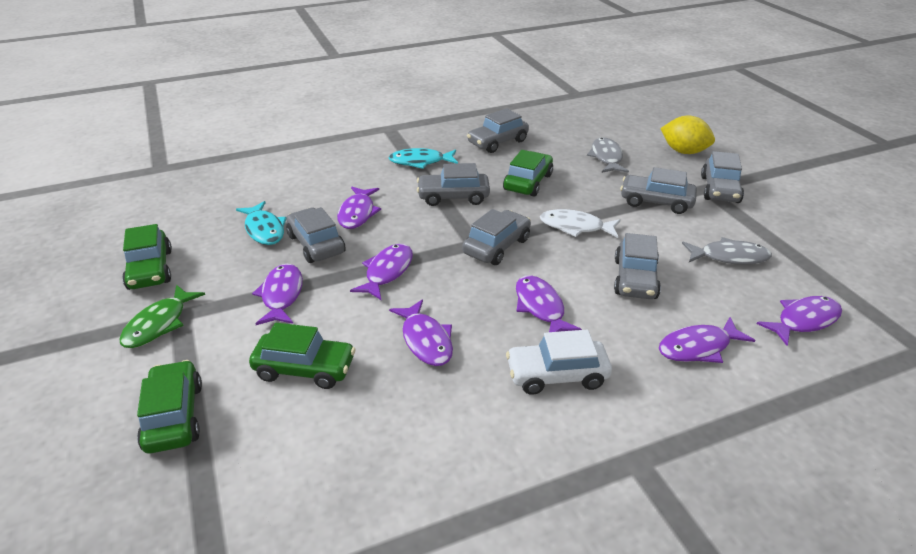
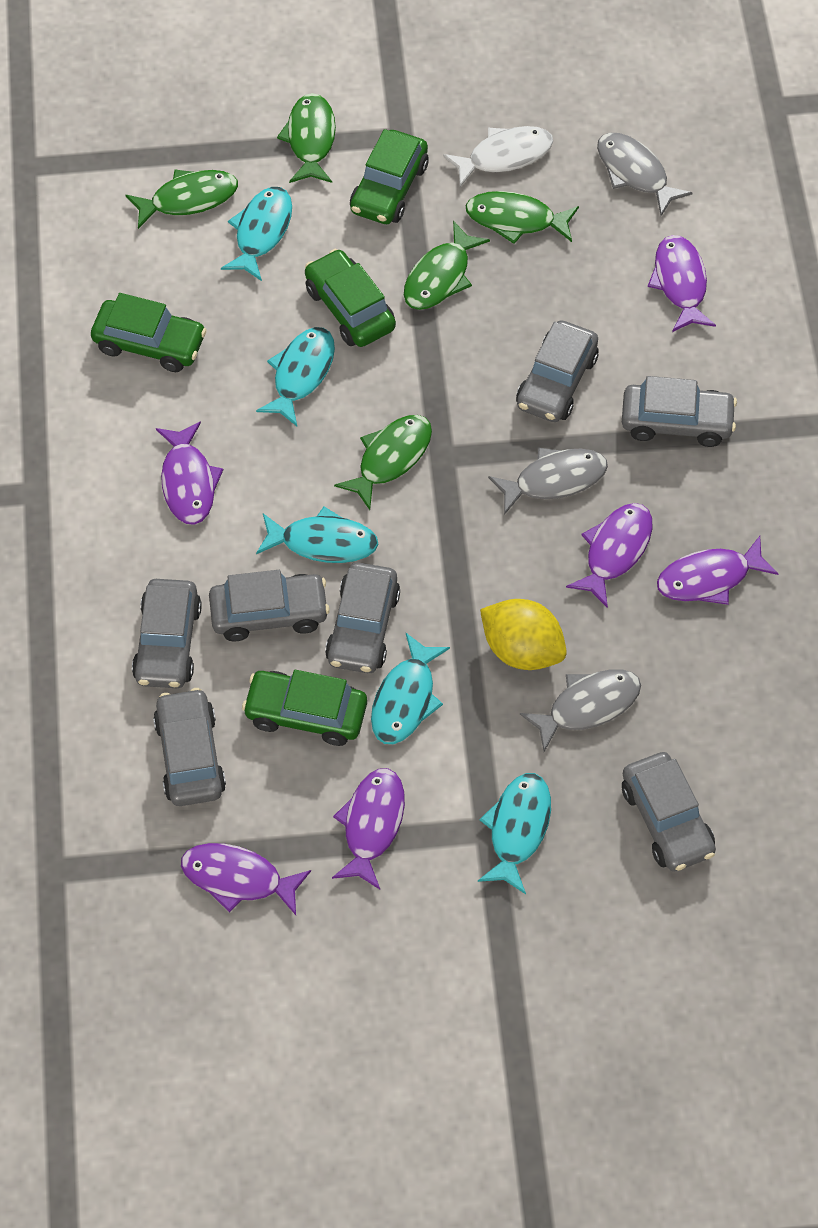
green fish: [120,285,205,348] = 1 -> [125,169,238,229] [277,93,336,183] [334,415,432,510] [404,221,490,310] [465,191,579,244] = 5
grey fish: [587,137,629,173] [682,237,772,265] = 2 -> [488,448,608,515] [520,669,641,752] [597,133,692,216] = 3
purple fish: [252,264,303,325] [337,186,381,229] [350,244,413,300] [389,299,453,366] [516,275,582,332] [659,317,755,363] [757,296,842,346] = 7 -> [156,421,223,525] [181,843,311,915] [332,768,405,889] [566,503,653,608] [648,235,716,332] [657,536,779,605] = 6
turquoise fish: [236,201,286,245] [389,148,458,169] = 2 -> [221,187,292,281] [256,327,335,426] [256,507,378,563] [371,633,450,744] [478,773,551,894] = 5
white car: [506,330,612,395] = 1 -> none = 0

